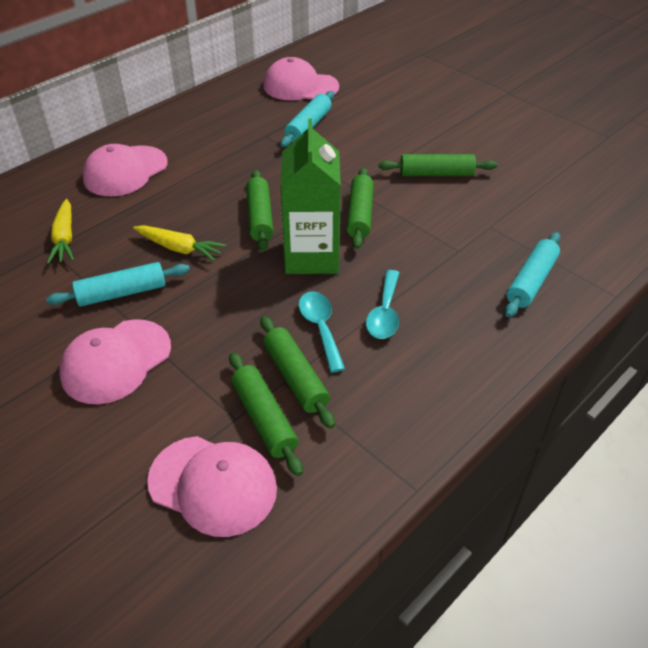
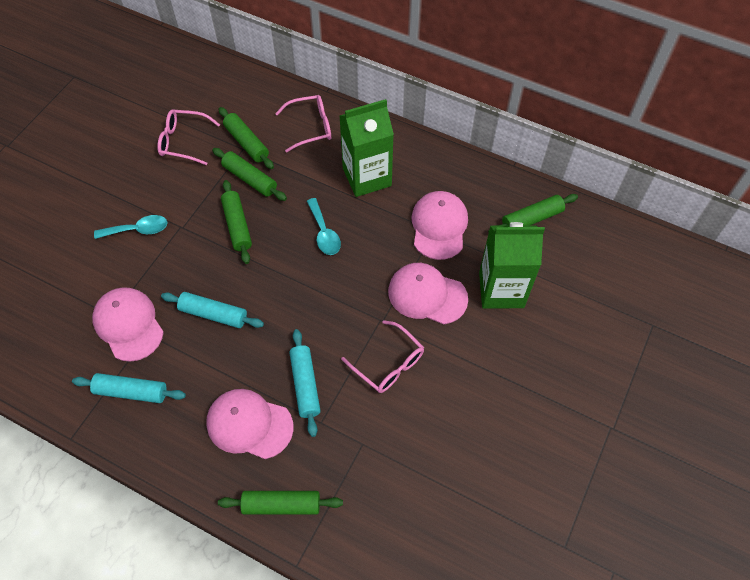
green carton: [280,118,341,274] = 1 -> [340,99,394,197] [479,222,545,309] = 2
pink glasses: none = 0 -> [157,109,220,165] [275,95,331,153] [341,320,424,393] = 3
yellow carrot: [47,199,74,264] [133,225,226,261] = 2 -> none = 0

